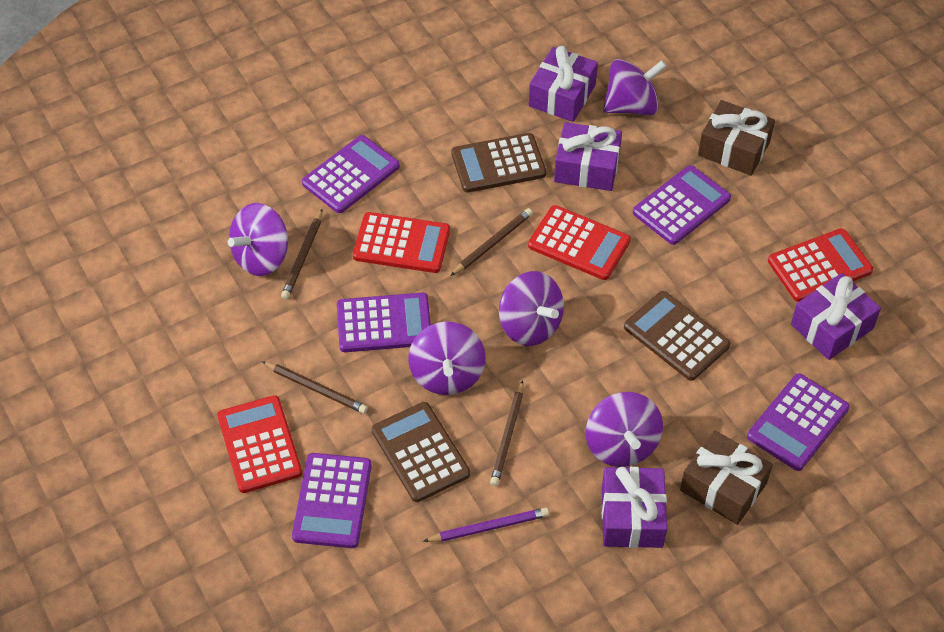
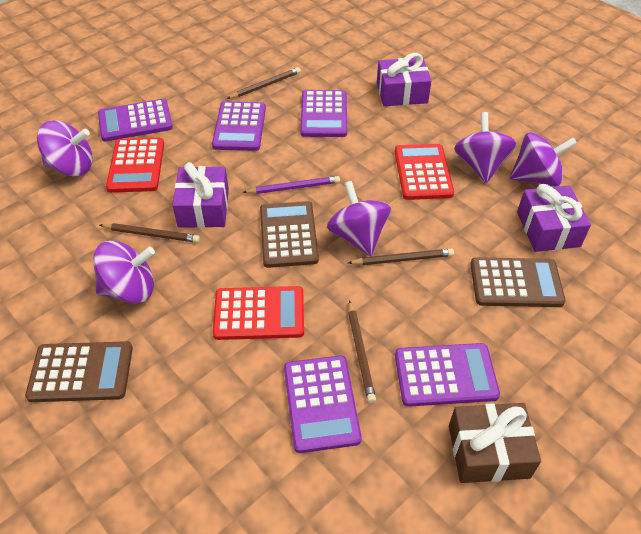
brown gift: [680,430,773,525] [698,100,775,176] = 2 -> [449,403,541,483] = 1
purple gift: [529,46,598,122] [554,122,622,191] [602,467,667,548] [791,273,881,360] = 4 -> [172,162,229,228] [377,53,431,106] [517,184,591,252] = 3
red calculator: [217,395,302,493] [353,212,450,273] [528,205,631,280] [768,228,873,302] = 4 -> [106,138,164,193] [213,286,304,340] [395,144,454,200] = 3

